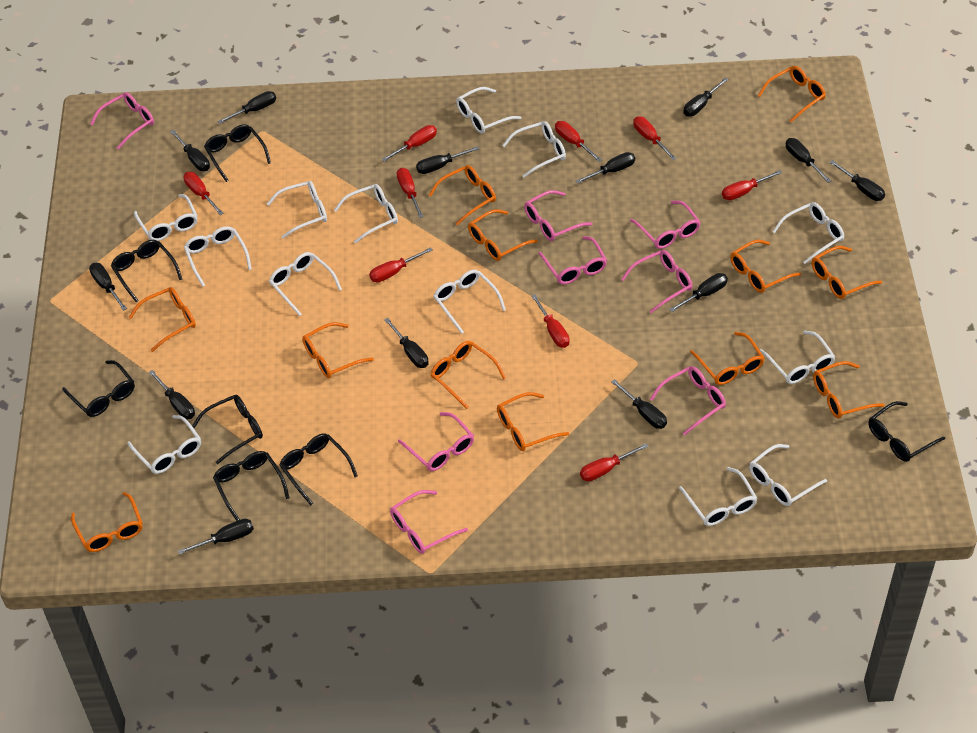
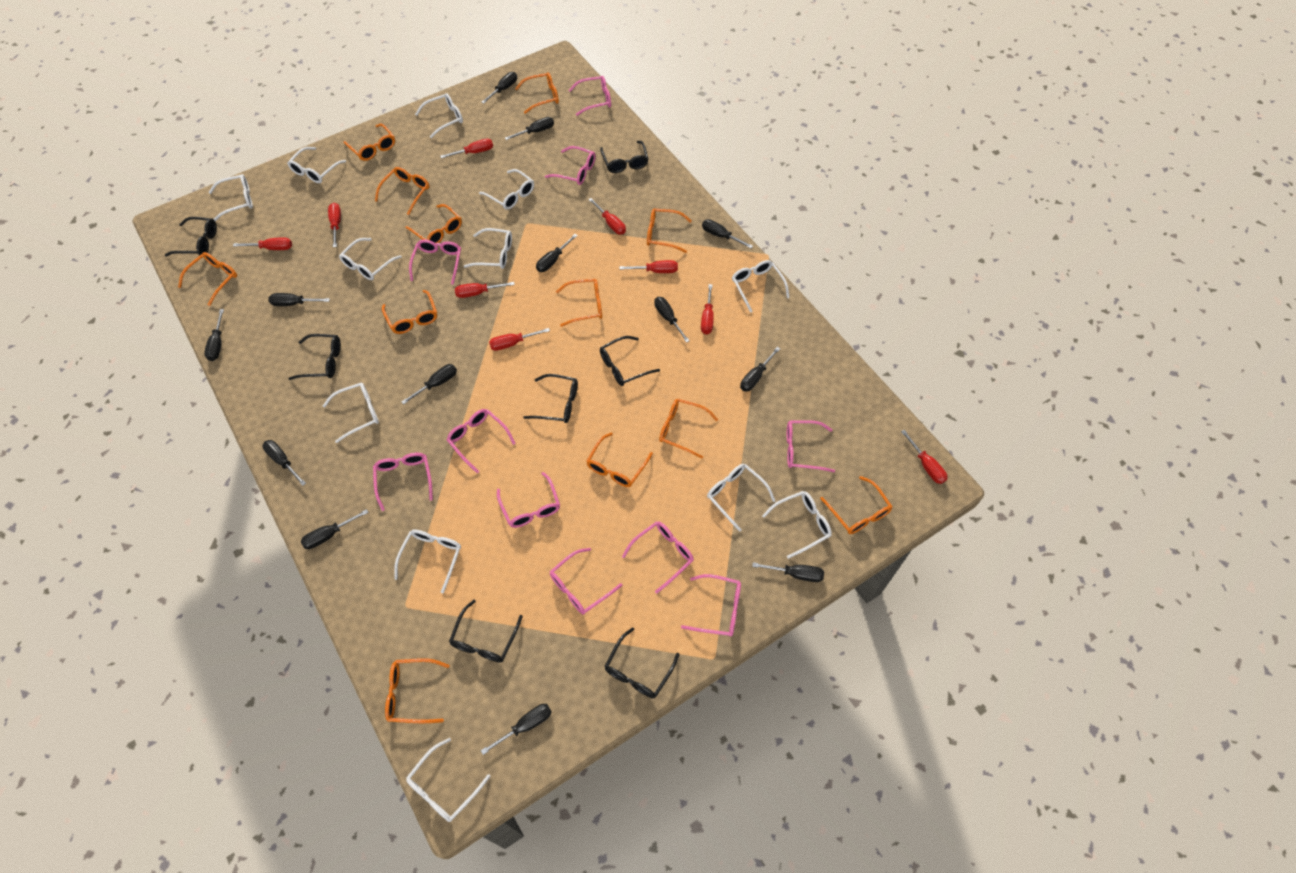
pink glasses: [90,92,154,150] [390,490,468,554] [398,412,474,471] [524,190,593,241] [538,236,607,284] [621,250,692,313] [630,201,701,249] [650,366,726,436] = 8 -> [373,453,433,511] [409,240,461,285] [447,409,516,473] [497,472,560,528] [545,146,596,185] [550,548,622,615] [569,76,611,116] [622,521,694,594] [681,574,741,636] [787,420,835,472] = 10
white glasses: [127,415,201,474] [134,194,198,241] [184,226,252,287] [267,181,327,239] [269,252,342,316] [334,184,398,244] [433,270,506,334] [456,87,521,134] [502,121,566,178] [679,467,758,526] [749,444,827,506] [760,330,835,384] [772,202,844,264] = 13 -> [208,174,253,221] [287,147,346,183] [323,383,379,443] [339,238,402,280] [394,529,461,594] [406,738,491,822] [415,93,463,138] [464,228,512,269] [479,169,534,210] [707,464,775,532] [732,260,790,313] [762,491,832,559] = 12

